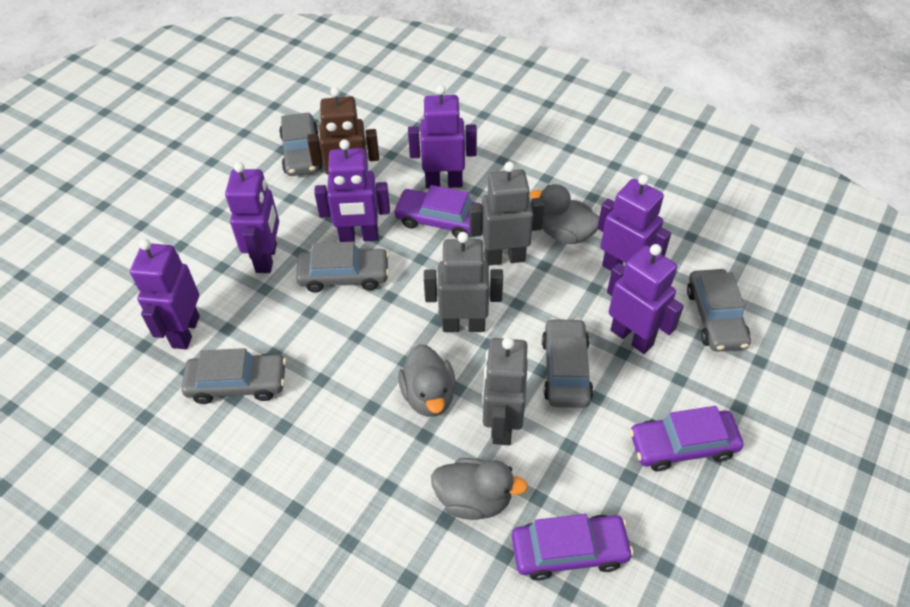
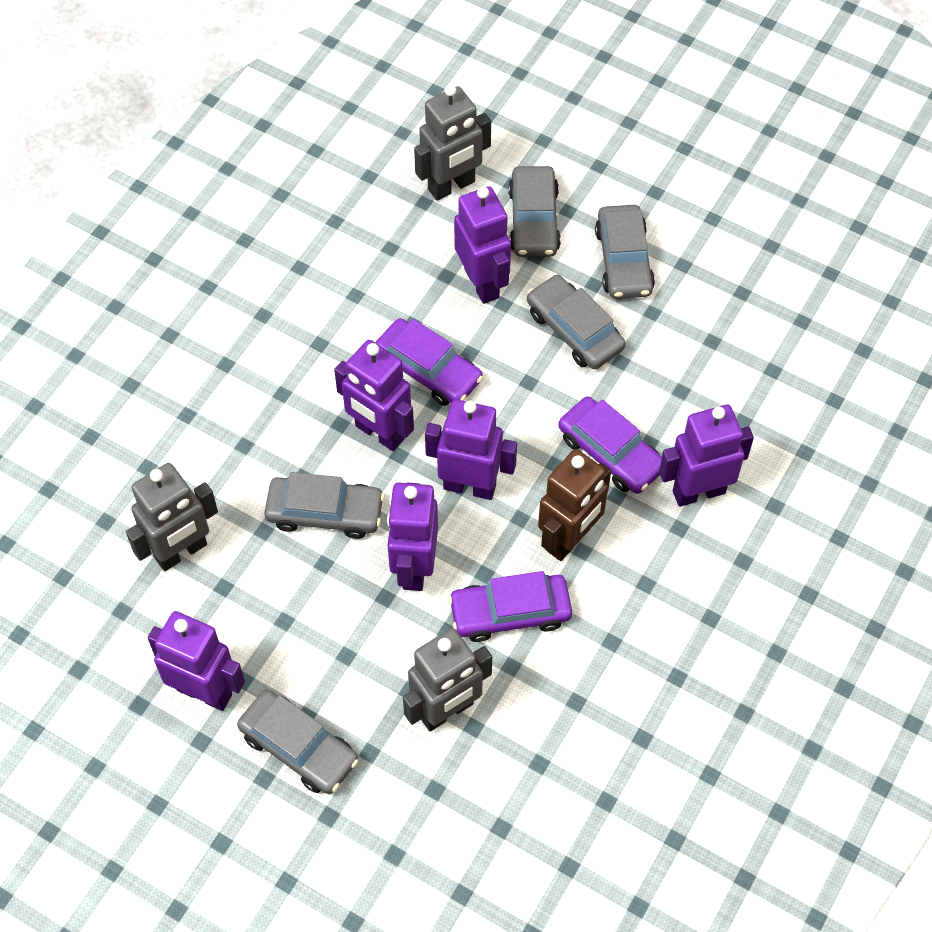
grey duck: [398,344,456,417] [431,458,528,520] [530,184,599,244] = 3 -> none = 0

